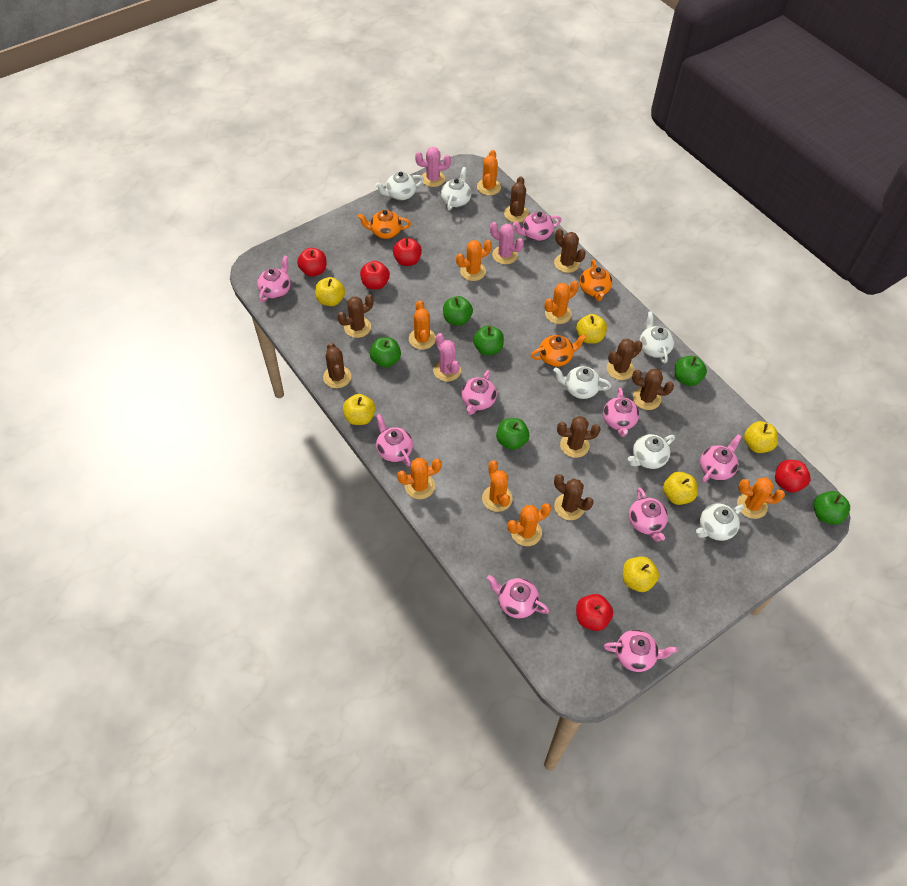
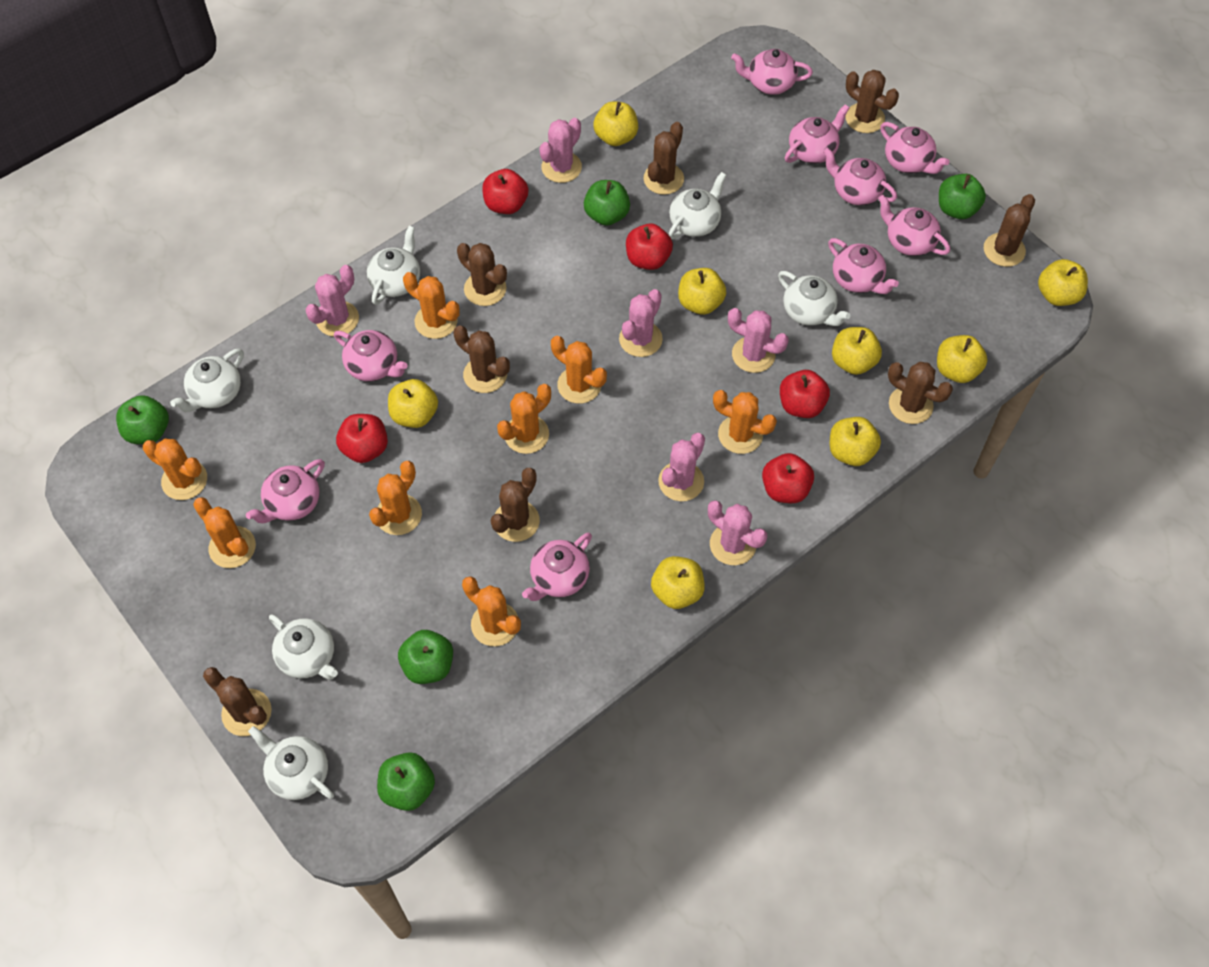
green apple: [370,337,401,368] [443,296,473,326] [473,325,504,355] [496,418,529,450] [675,356,707,386] [814,491,850,525] = 6 -> [116,395,169,444] [377,752,435,811] [398,630,453,684] [584,180,630,226] [939,174,986,219] = 5
orange teapot: [357,210,411,239] [530,334,587,367] [579,260,612,301] = 3 -> none = 0
pink cactus: [415,147,451,187] [433,333,461,382] [490,222,524,264] = 3 -> [305,265,359,337] [539,118,582,183] [619,289,663,357] [658,433,705,501] [708,500,767,565] [728,308,789,373] = 6
yellow apple: [315,277,345,306] [343,394,375,425] [576,314,607,344] [623,557,659,592] [663,472,698,505] [744,421,778,453] = 6 -> [388,379,438,428] [594,101,638,146] [651,556,705,609] [678,268,726,315] [830,417,881,466] [832,327,882,375] [937,335,987,383] [1038,259,1088,306] = 8

